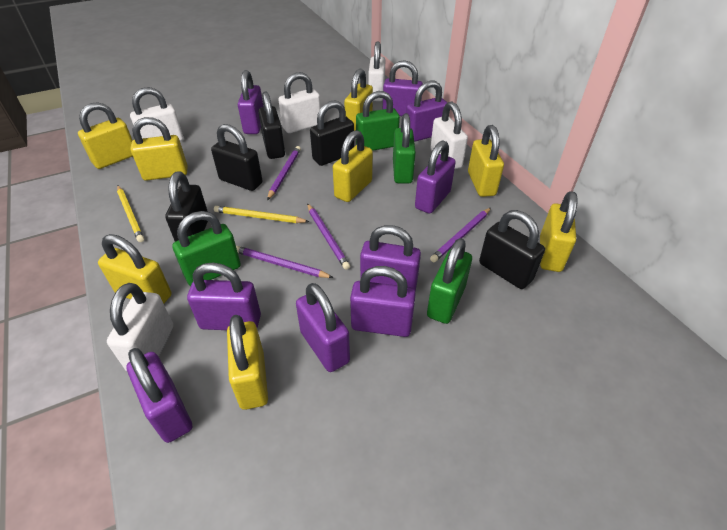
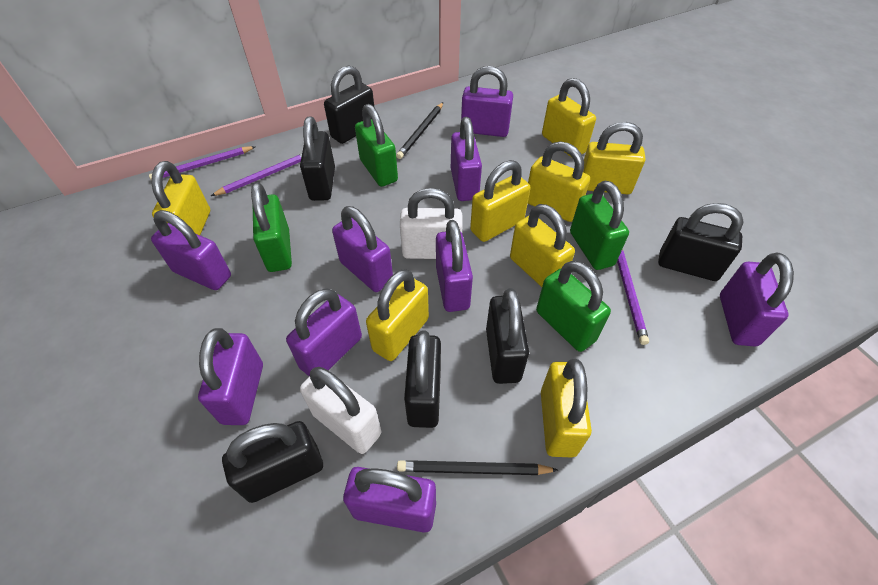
black padlock: [165,171,208,242] [211,124,263,191] [258,91,285,159] [310,100,354,166] [479,210,545,289] = 5 -> [222,421,323,503] [300,117,335,201] [324,66,374,144] [404,330,441,428] [486,288,529,384] [658,203,743,281] = 6
black pencil: none = 0 -> [396,102,443,159] [397,460,558,475] = 2
purple pencil: [236,246,333,278] [267,146,301,200] [307,203,350,270] [430,208,491,262] = 4 -> [149,146,256,181] [211,154,302,196] [617,250,649,345] = 3
white padlock: [107,283,173,371] [130,87,183,141] [278,72,321,133] [368,41,385,101] [430,102,468,169] = 5 -> [300,367,381,454] [400,188,463,259] = 2
yellow pencil: [117,186,144,242] [214,206,310,223] = 2 -> none = 0

